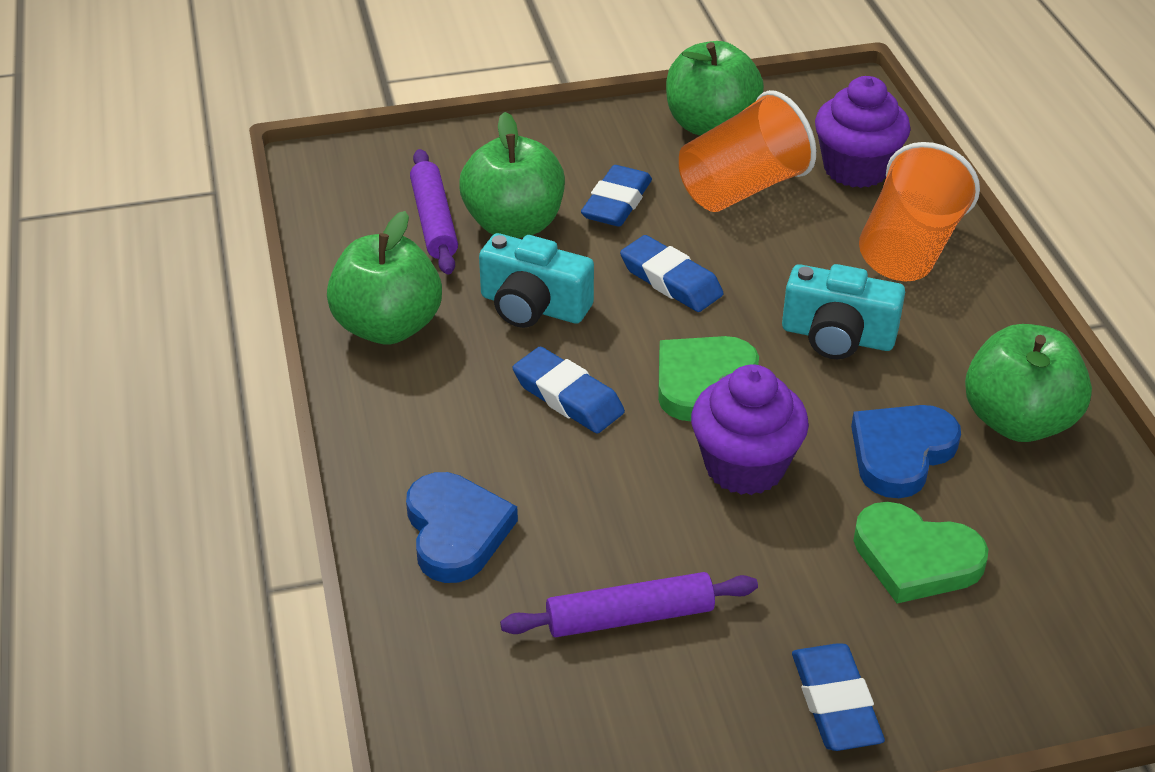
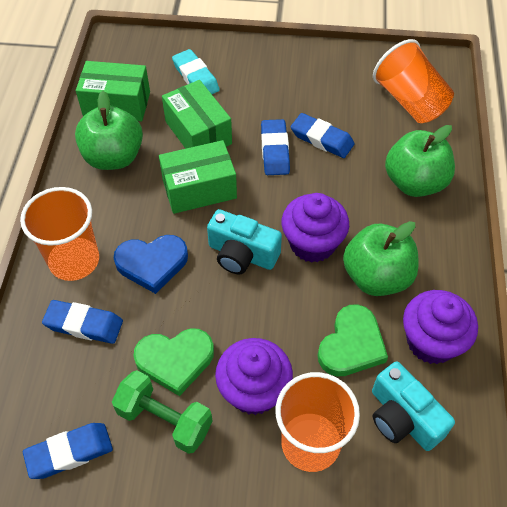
blue heart: [406,472,518,583] [851,405,961,498] = 2 -> [114,235,188,294] = 1
green apple: [327,211,442,344] [459,112,565,238] [666,41,764,136] [965,324,1092,442] = 4 -> [75,91,143,170] [343,221,419,296] [385,125,455,197] = 3
green box: none = 0 -> [76,61,150,121] [159,140,237,214] [162,80,232,149] = 3
green dumbbell: none = 0 -> [112,370,212,454] = 1
orange cup: [679,90,816,212] [859,142,980,281] = 2 -> [20,187,99,281] [275,372,360,472] [373,39,454,123] = 3
purple cupcake: [691,364,809,495] [815,76,911,188] = 2 -> [215,338,293,415] [282,193,349,263] [403,290,478,364] = 3
purple rolling pin: [410,149,458,275] [500,572,758,637] = 2 -> none = 0
turquoise eraser: none = 0 -> [172,49,220,94] = 1

